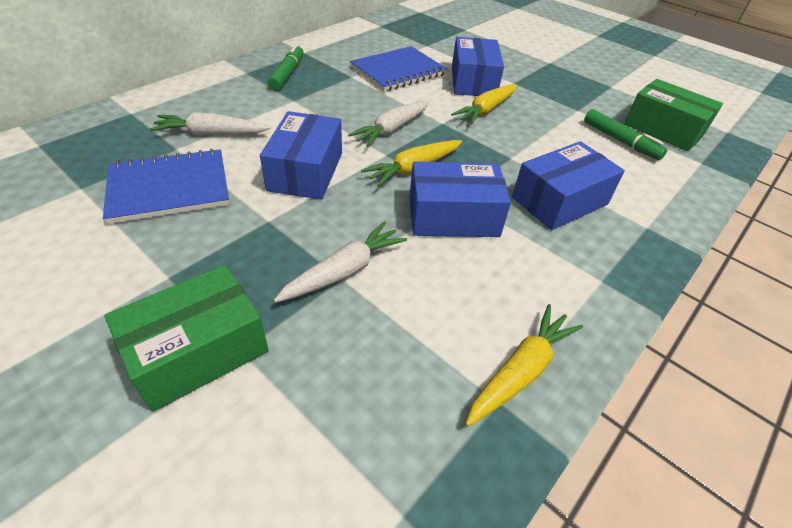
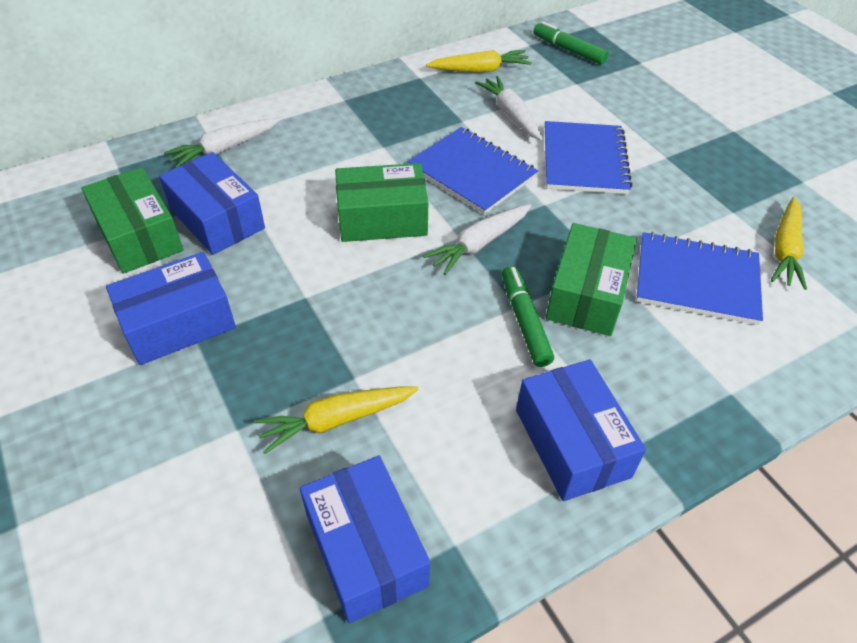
blue notebook: [103,148,229,224] [350,46,447,91] = 2 -> [407,127,538,215] [545,121,632,194] [636,232,763,325] = 3
green box: [105,265,269,412] [624,79,723,151] = 2 -> [81,167,183,274] [335,163,428,242] [546,223,637,336] = 3

